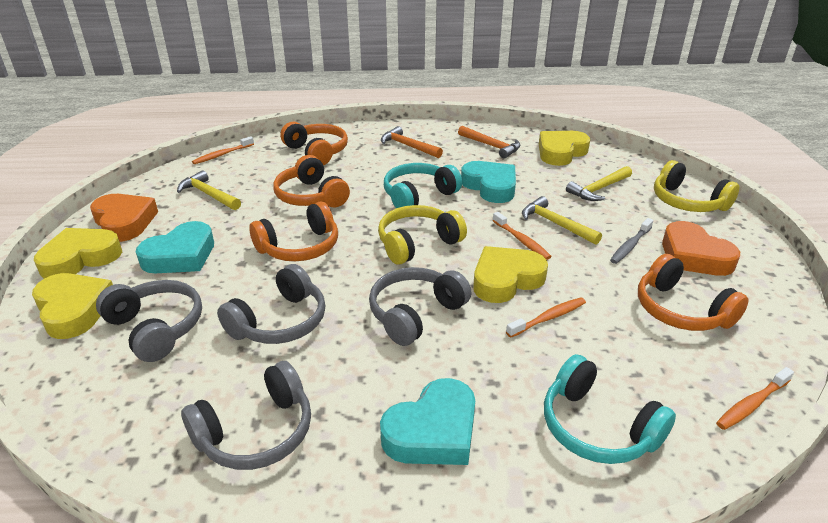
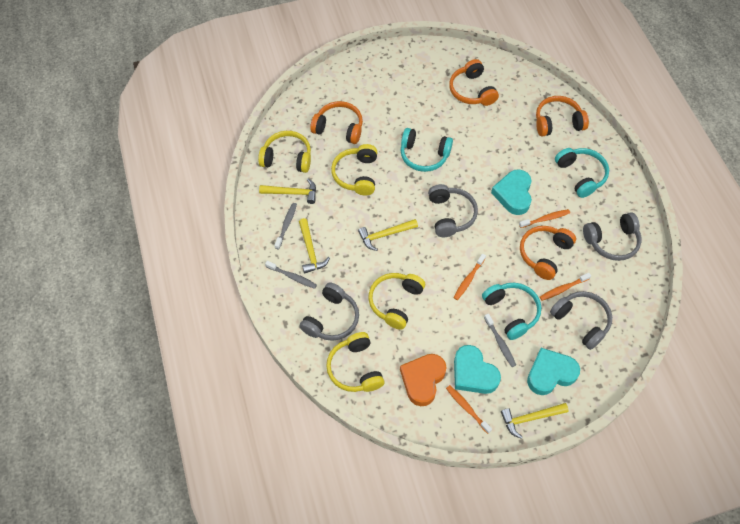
grey toothbrush: [610,218,653,264] = 1 -> [265,261,317,289] [274,203,297,249] [484,314,516,367] = 3
orange hammer: [381,126,443,158] [458,126,521,158] = 2 -> none = 0
orange heart: [90,194,158,242] [662,221,740,276] = 2 -> [400,354,447,406] = 1
turquoise headphones: [384,163,462,208] [544,354,676,464] = 2 -> [401,128,453,172] [482,283,541,340] [555,148,609,198] = 3
yellow hammer: [177,170,241,210] [522,196,602,245] [566,166,632,201] = 3 -> [259,179,316,204] [299,218,330,274] [358,219,418,251] [501,403,569,439] = 4
yellow headphones: [378,205,467,265] [654,160,740,212] = 2 -> [258,131,311,173] [326,332,385,392] [331,144,377,196] [368,273,425,330] = 4
yellow heart: [32,273,113,339] [34,228,122,279] [473,246,548,303] [539,131,590,166] = 4 -> none = 0

